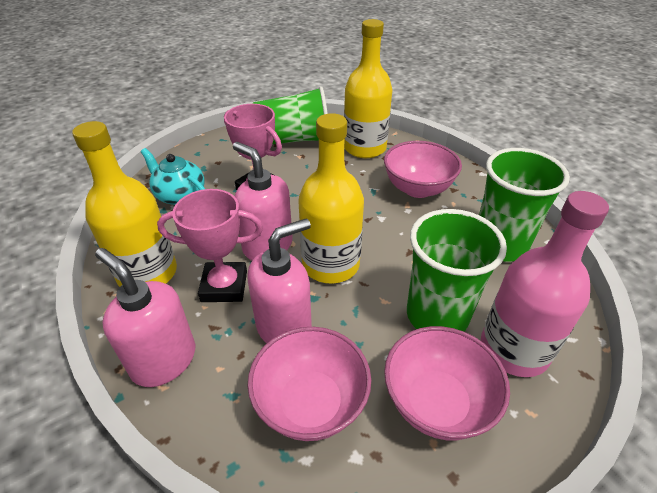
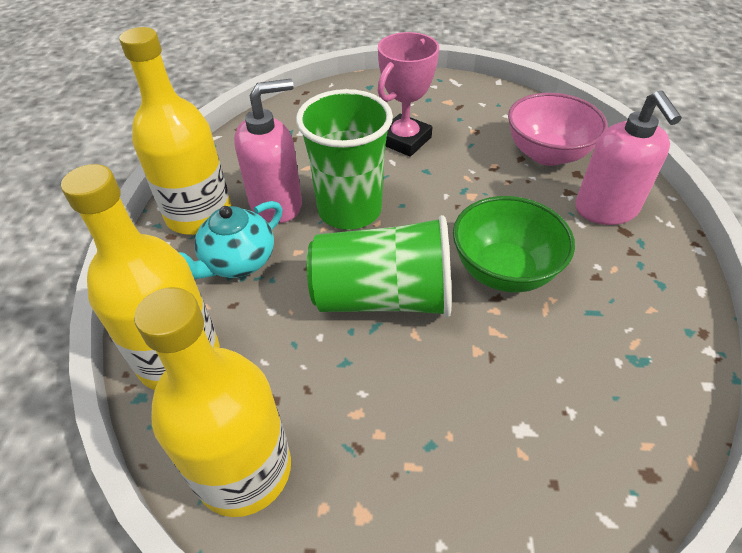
green bowl: none = 0 -> [453,196,575,292] = 1
green cup: [253,86,328,144] [407,209,507,331] [479,148,570,262] = 3 -> [296,89,393,230] [307,215,451,318] = 2
pink bottle: [481,191,609,377] = 1 -> none = 0
pink bowl: [248,327,371,441] [384,141,462,198] [384,326,510,440] = 3 -> [508,93,608,166] = 1
pink soap dispenser: [95,248,195,387] [233,142,293,260] [247,219,312,343] = 3 -> [234,79,302,223] [575,90,682,225] = 2
pink trophy: [157,189,263,302] [224,104,282,190] = 2 -> [378,32,439,157] = 1

